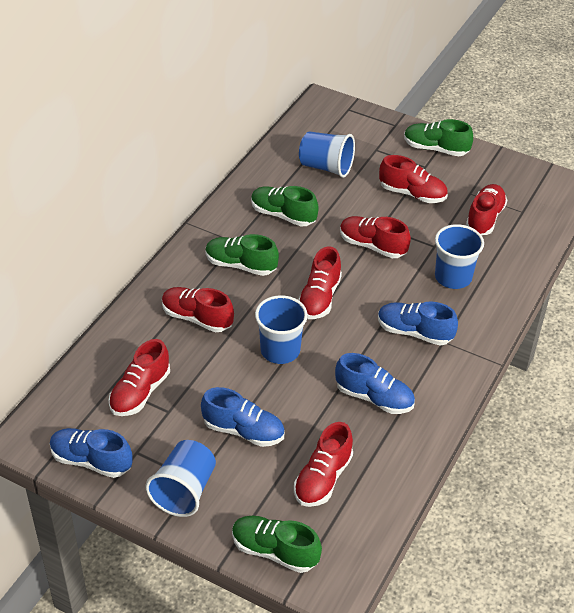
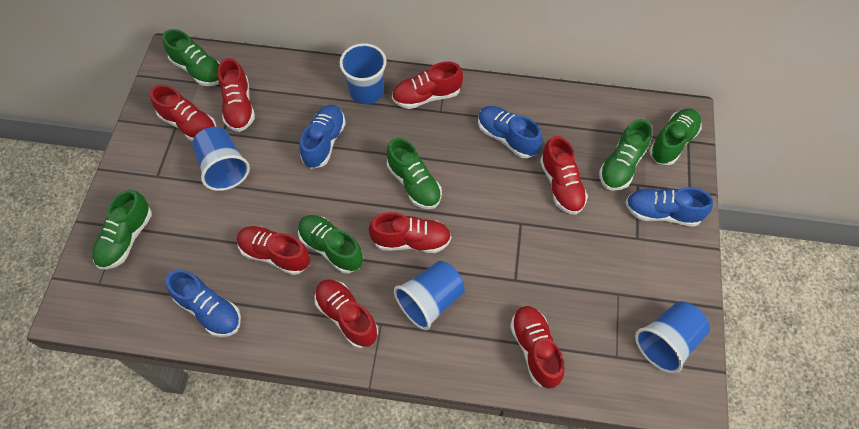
green shoe: [205,234,279,276] [232,516,322,573] [251,186,319,227] [404,119,473,156] = 4 -> [92,190,152,270] [162,29,220,86] [298,215,363,273] [387,138,442,209] [599,119,652,191] [649,109,702,165] = 6
red shoe: [108,339,170,416] [162,287,234,332] [294,422,353,507] [298,246,342,319] [340,216,411,258] [379,155,448,203] [466,184,507,235] = 7 -> [150,85,217,142] [218,58,255,132] [237,226,310,275] [314,279,378,348] [369,212,451,253] [392,62,463,109] [510,306,565,389] [540,136,588,215] = 8

